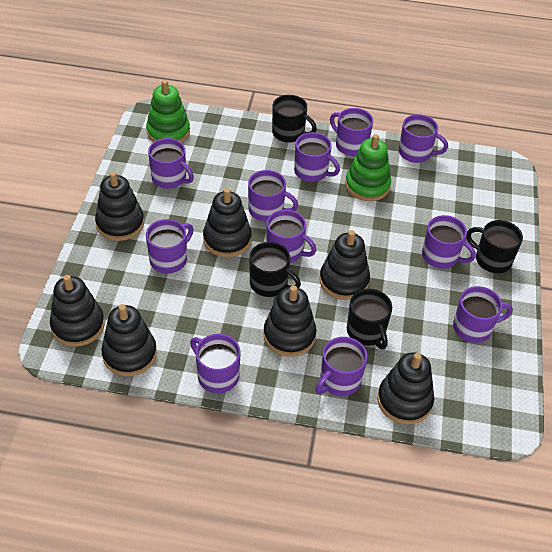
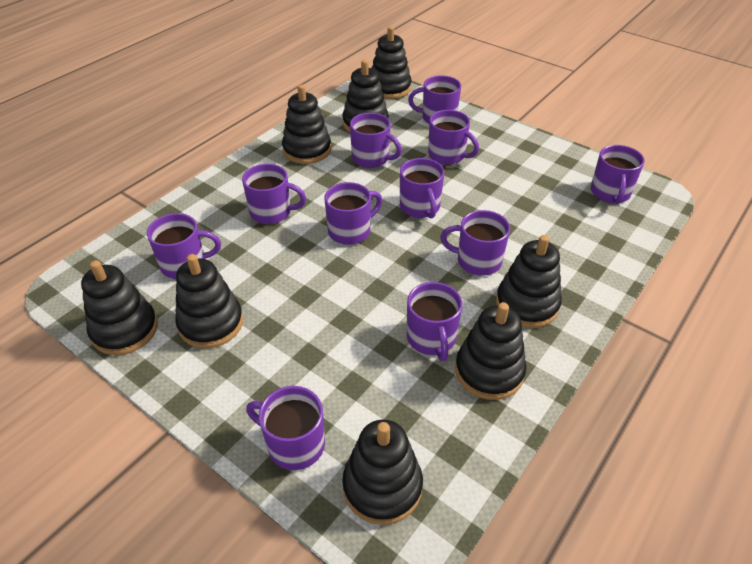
black mug: [249,242,301,297] [272,95,317,143] [347,289,392,350] [466,220,523,273] = 4 -> none = 0
black stacking toy: [50,275,105,347] [95,172,144,241] [101,304,157,376] [203,188,251,257] [264,286,317,357] [319,230,370,300] [377,352,434,424] = 7 -> [81,260,158,355] [175,254,243,348] [282,85,331,164] [342,60,389,132] [342,420,423,525] [372,26,411,99] [455,302,526,400] [496,235,562,328] = 8
green stacking toy: [146,80,190,143] [345,134,391,201] = 2 -> none = 0

